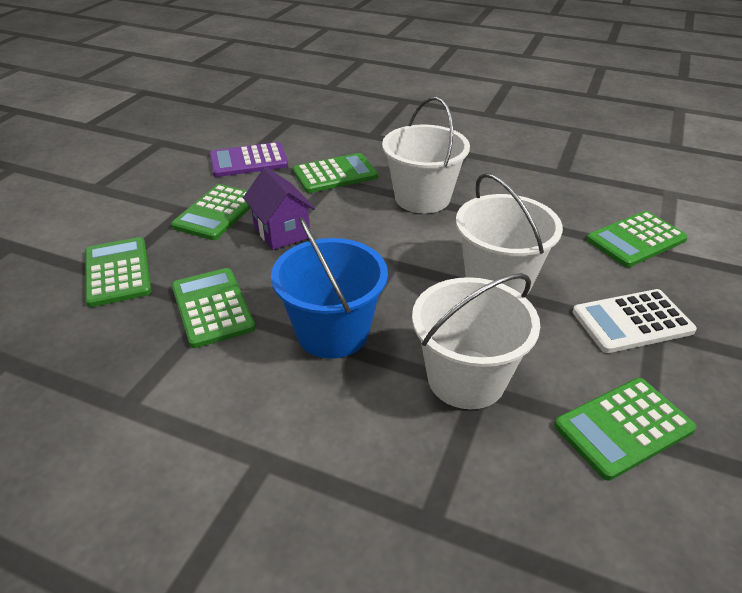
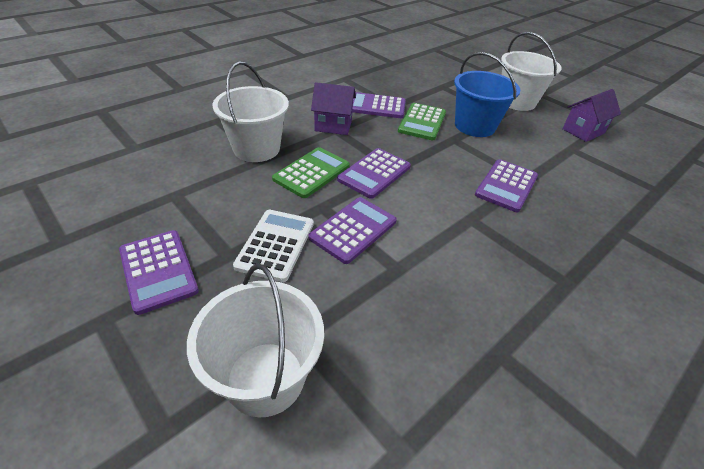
green calculator: [85,237,152,307] [171,184,251,240] [172,268,255,348] [293,153,378,193] [554,378,697,481] [586,211,688,267] = 6 -> [272,147,350,198] [398,103,446,140] = 2
purple calculator: [210,142,288,177] = 1 -> [119,230,199,315] [309,197,397,264] [337,148,411,199] [352,92,406,118] [475,159,538,212] = 5
purple house: [243,167,315,250] = 1 -> [311,82,356,135] [562,89,621,142] = 2

